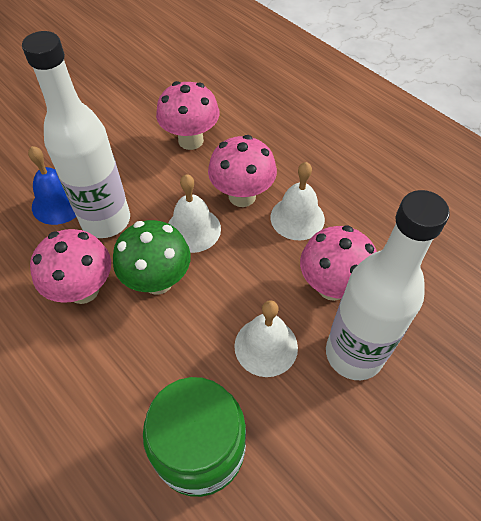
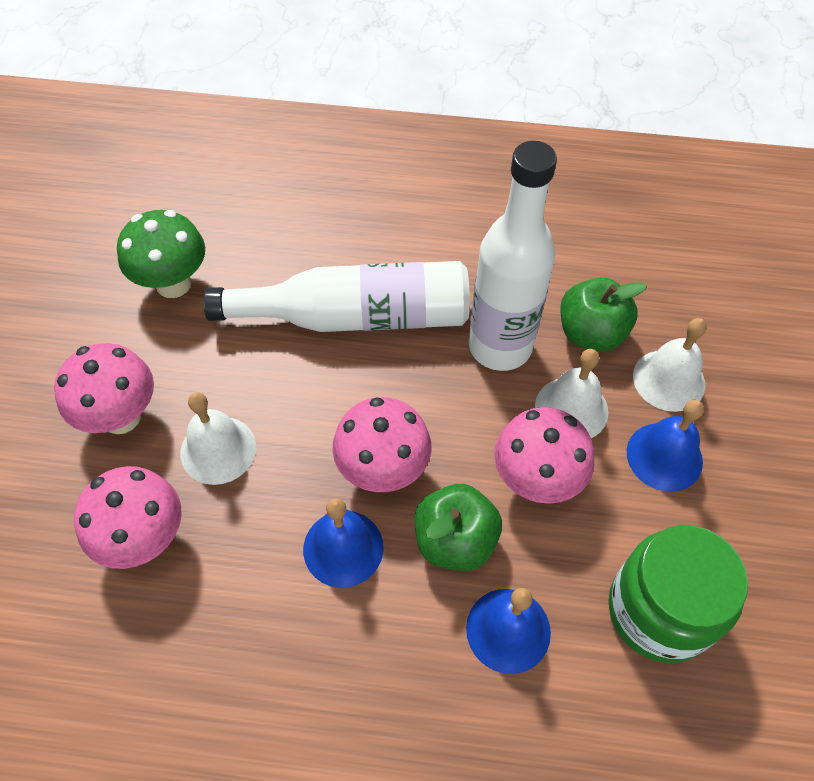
blue bell: [28,146,76,225] = 1 -> [303,498,384,588] [466,588,551,674] [627,400,704,492] = 3
green apple: none = 0 -> [415,484,502,571] [560,277,647,352] = 2

